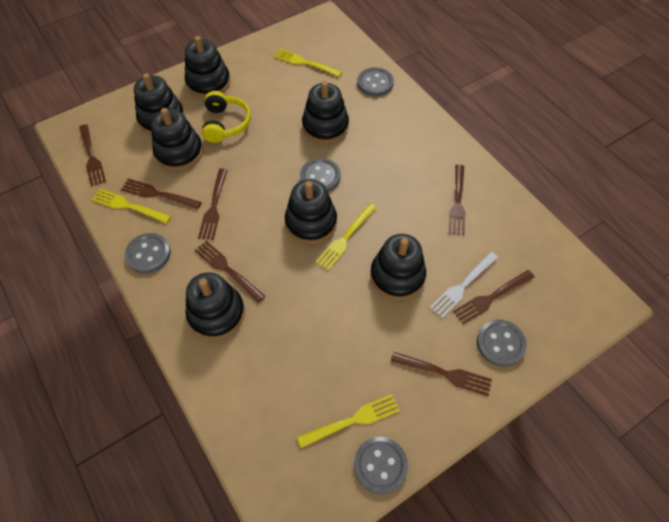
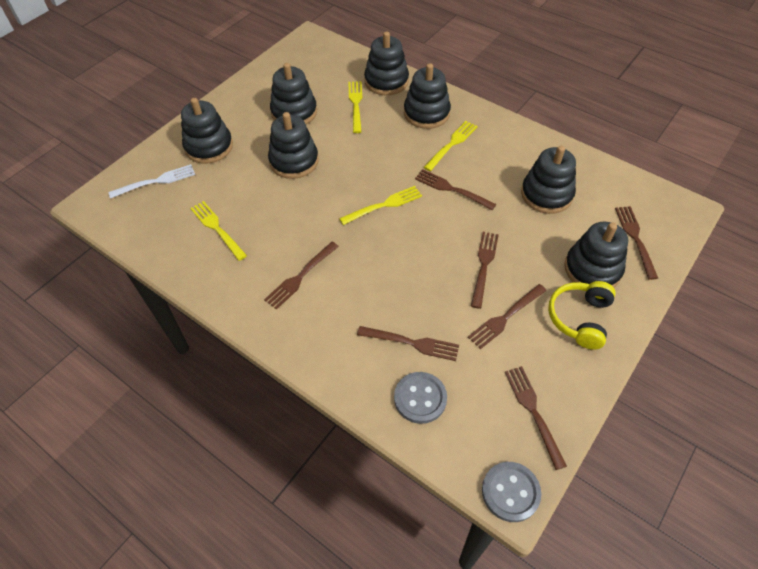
grey button: [125,233,171,274] [300,158,341,192] [354,437,408,494] [357,67,394,96] [477,319,527,367] = 5 -> [394,372,447,424] [482,462,542,522] = 2

